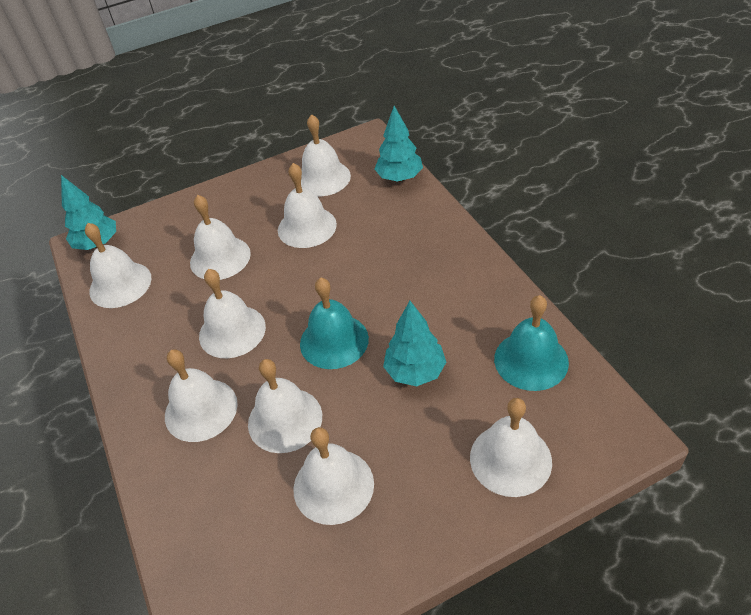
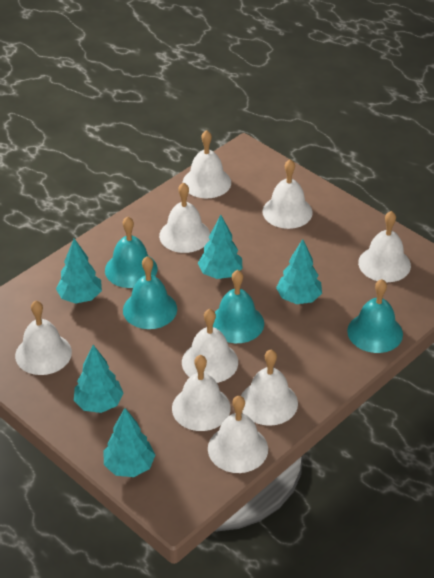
turquoise bell: [300,278,369,369] [494,295,569,391] = 2 -> [105,216,157,288] [123,256,177,329] [213,270,264,343] [347,279,403,353] = 4
turquoise tree: [61,175,116,250] [375,106,423,182] [383,301,446,386] = 3 -> [56,238,102,303] [74,345,124,413] [104,408,155,477] [198,215,242,279] [276,239,322,304] = 5

